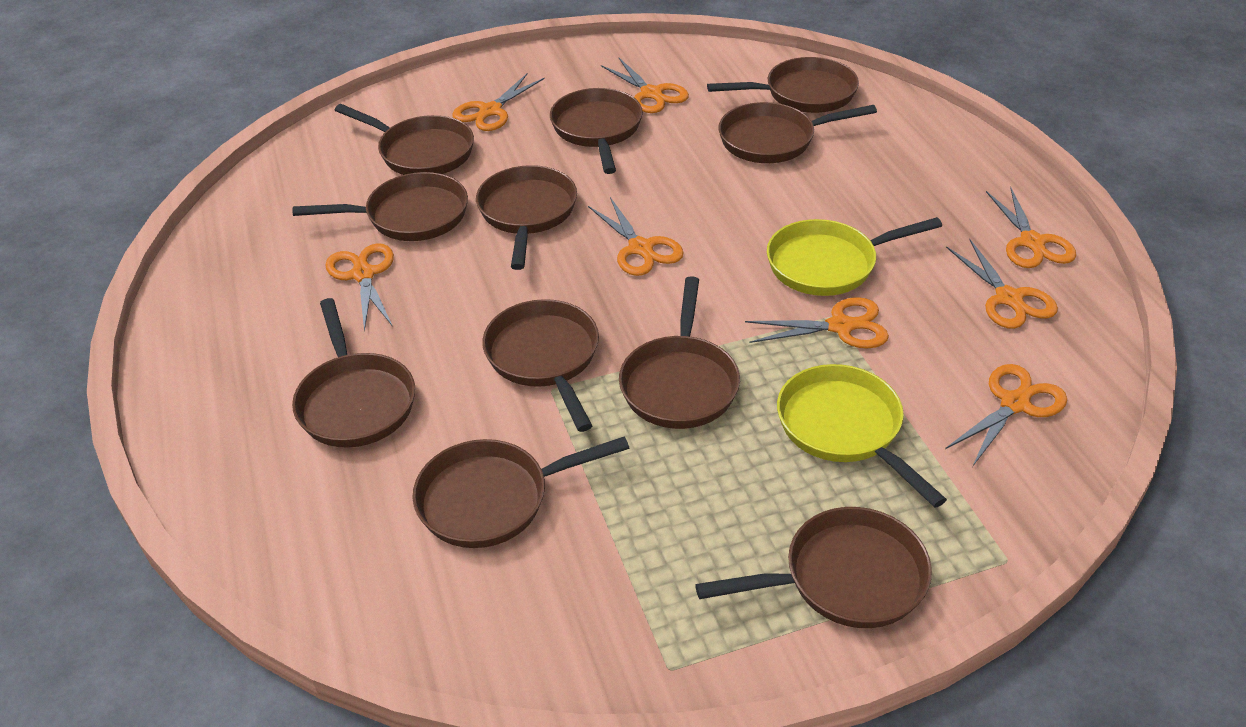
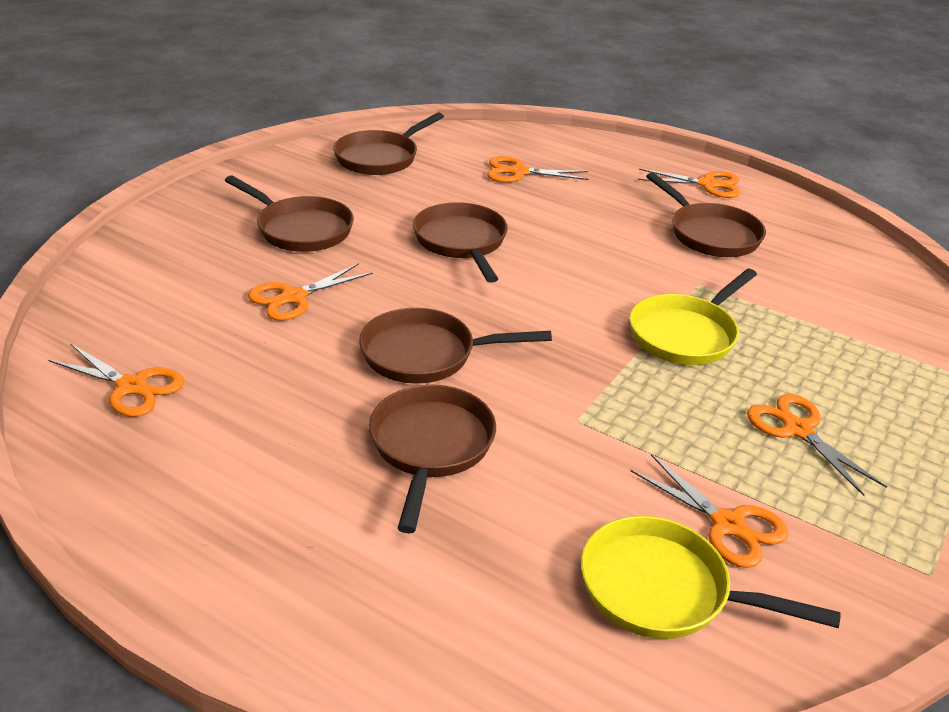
brown pan: [292,298,415,448] [293,172,468,241] [335,104,474,175] [412,436,629,548] [476,165,577,270] [482,299,599,432] [550,88,643,174] [619,276,740,429] [695,507,932,628] [707,57,859,113] [718,102,877,163] = 11 -> [225,175,354,252] [333,113,444,175] [359,308,552,384] [369,385,496,533] [413,202,508,283] [646,173,766,257] = 6
orange scissors: [326,243,394,332] [453,73,545,131] [588,197,684,276] [601,57,689,113] [745,297,889,348] [945,364,1067,467] [946,239,1058,329] [986,187,1076,268] = 8 -> [48,344,184,417] [248,263,373,321] [487,156,589,183] [631,454,789,568] [638,169,741,198] [747,394,887,496] = 6

